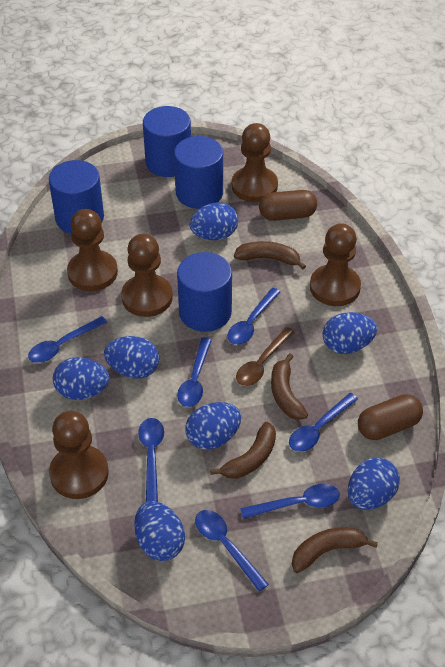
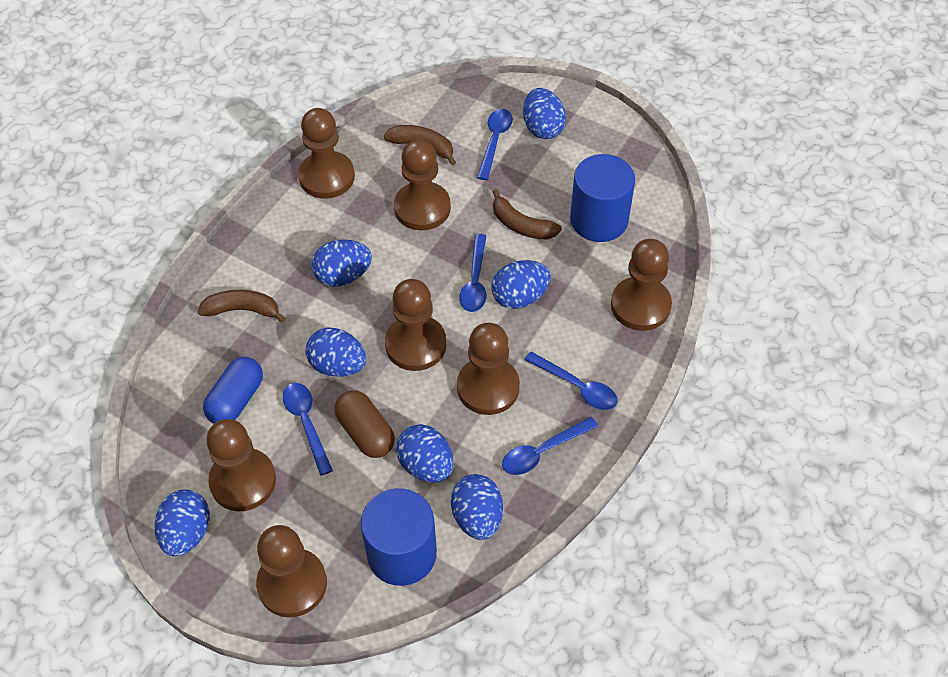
blue capsule: none = 0 -> [203,357,263,424] = 1
blue cylinder: [49,160,104,233] [143,106,191,177] [174,136,223,209] [177,252,232,332] = 4 -> [361,488,437,586] [570,154,635,242] = 2
blue spoon: [28,316,108,363] [138,418,164,502] [177,337,212,407] [195,510,269,592] [228,288,280,345] [240,484,340,519] [289,393,358,452] = 7 -> [283,383,333,476] [459,234,487,312] [477,109,513,180] [502,417,598,475] [524,351,618,410] = 5
brown banana: [210,422,276,479] [234,241,306,269] [271,353,308,420] [292,527,378,573] = 4 -> [198,290,286,323] [384,125,456,165] [493,189,562,240] = 3
brown capsule: [259,190,317,221] [358,394,423,440] = 2 -> [334,391,395,458] = 1
brown pawn: [49,411,109,499] [67,209,118,291] [121,234,173,317] [232,123,278,202] [310,223,361,306] = 5 -> [206,419,276,511] [256,525,327,618] [298,108,355,199] [385,279,446,371] [394,139,451,230] [457,323,520,415] [611,239,672,331] = 7
brown spoon: [236,327,294,386] = 1 -> none = 0

